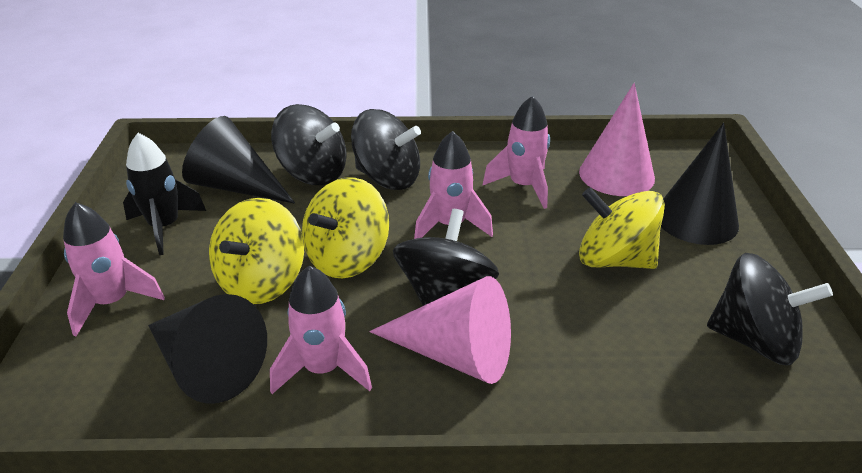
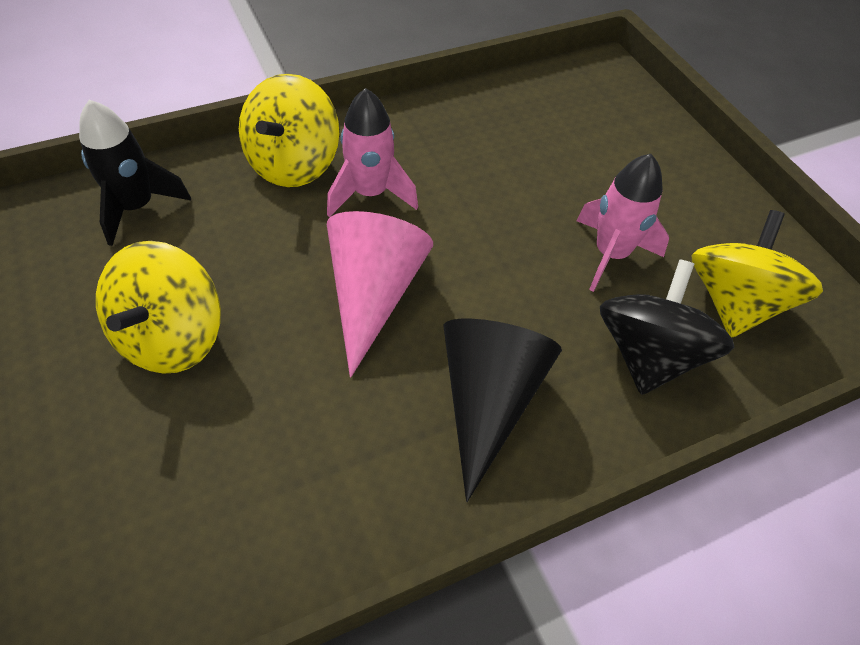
black cone: [148,294,267,404] [182,116,295,204] [661,123,739,245] = 3 -> [443,319,562,502] = 1
black spinning top: [271,104,347,185] [351,109,421,190] [393,209,499,306] [707,253,833,365] = 4 -> [600,259,734,395] = 1
pink cone: [369,276,511,384] [579,83,655,196] = 2 -> [327,211,433,378] = 1
pink rocket: [63,202,165,336] [270,266,372,394] [414,131,493,239] [483,96,550,209] = 4 -> [327,88,418,217] [577,154,669,292] = 2

